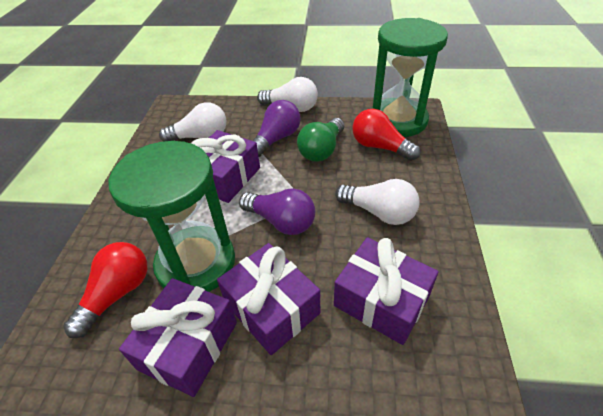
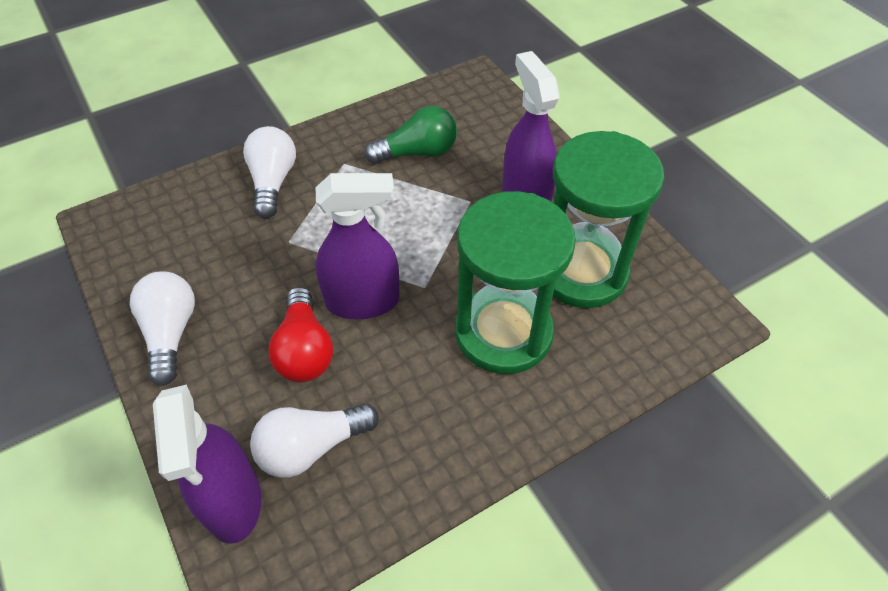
purple gift: [119,278,237,397] [191,130,260,203] [217,243,320,355] [334,237,438,345] = 4 -> none = 0
purple light bulb: [239,188,315,235] [253,100,300,157] = 2 -> none = 0
purple spray bottle: none = 0 -> [153,385,262,544] [316,173,400,319] [502,51,560,201] = 3
red light bulb: [63,242,147,338] [352,109,420,161] = 2 -> [268,287,333,382] = 1

